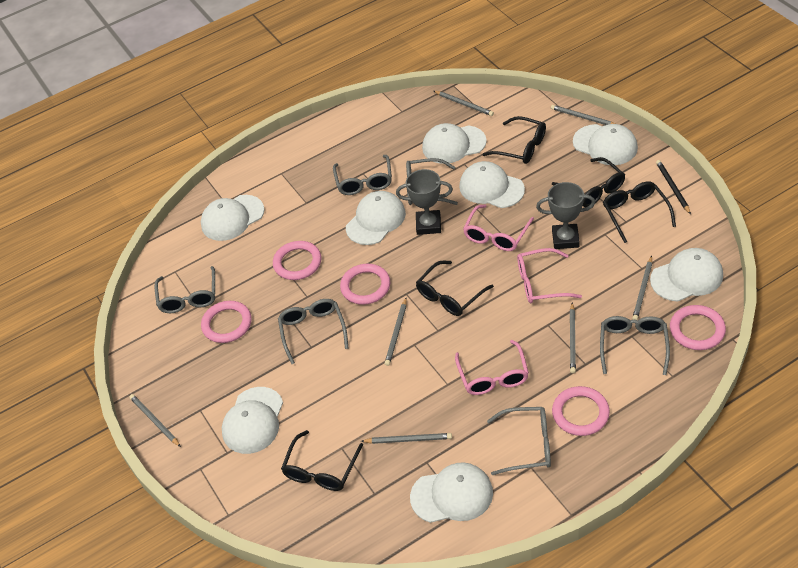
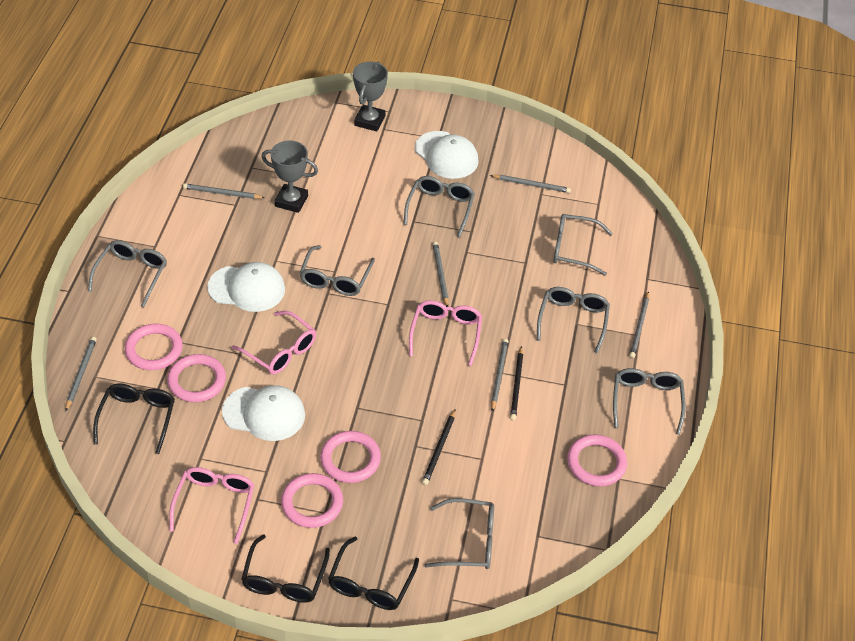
black glasses: [281,430,363,491] [416,261,494,316] [483,116,546,164] [552,157,625,207] [603,181,676,243] = 5 -> [93,383,175,454] [241,534,330,603] [328,537,419,610] = 3
black pencil: [656,160,691,214] = 1 -> [422,409,456,485] [510,346,523,421] = 2
grey glasses: [155,266,215,313] [278,299,349,364] [333,155,392,195] [406,158,458,205] [487,407,551,475] [600,316,670,375] = 6 -> [88,240,167,308] [300,245,375,296] [404,176,475,237] [424,498,494,569] [537,287,610,353] [553,214,613,276] [613,368,685,435] = 7
grey pencil: [130,394,181,447] [361,433,452,444] [385,298,407,366] [434,91,494,116] [551,105,615,125] [570,303,576,373] [632,256,652,320] = 7 -> [65,337,97,411] [183,183,265,199] [433,242,449,307] [490,175,571,193] [491,339,508,412] [629,291,649,358] = 6
white cap: [201,195,264,241] [222,387,283,454] [346,191,406,245] [410,462,493,523] [422,123,487,164] [459,161,525,208] [573,124,638,165] [650,248,723,302] = 8 -> [207,262,285,312] [222,385,305,441] [415,131,479,179] = 3

